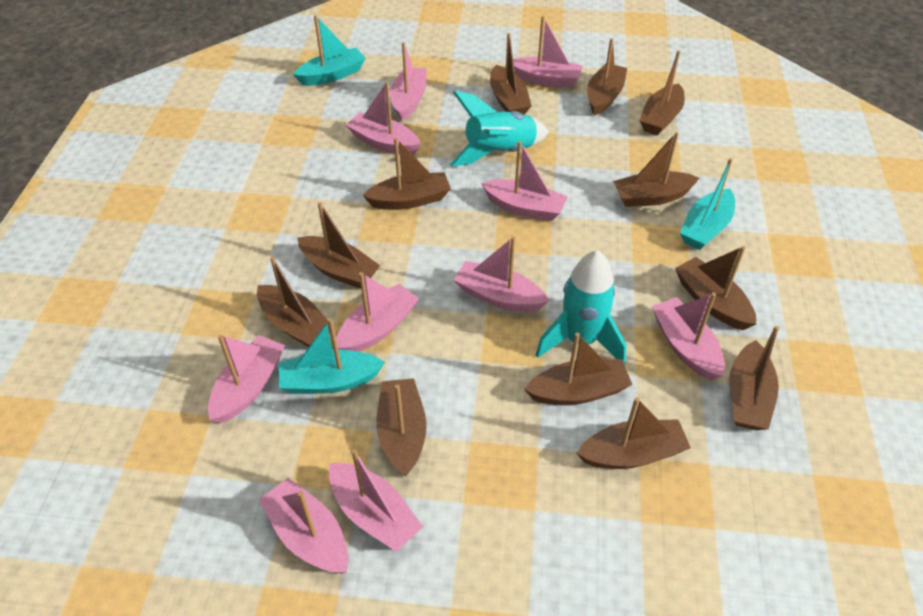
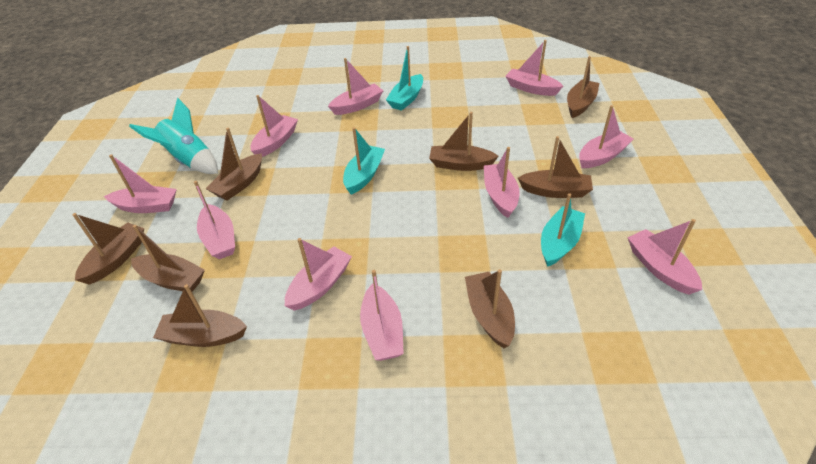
brown boat: [257,256,330,347] [297,202,380,289] [362,138,451,210] [376,378,427,476] [490,33,532,115] [524,332,632,405] [576,397,691,469] [587,38,627,116] [613,132,699,207] [640,50,685,136] [675,246,756,330] [729,326,779,430] = 12 -> [72,213,144,285] [131,225,205,292] [153,284,247,347] [206,128,262,200] [429,112,499,171] [465,269,515,348] [518,136,593,198] [567,56,599,118] = 8
turquoise rocket: [450,91,549,166] [536,250,627,364] = 2 -> [129,97,218,174] = 1

